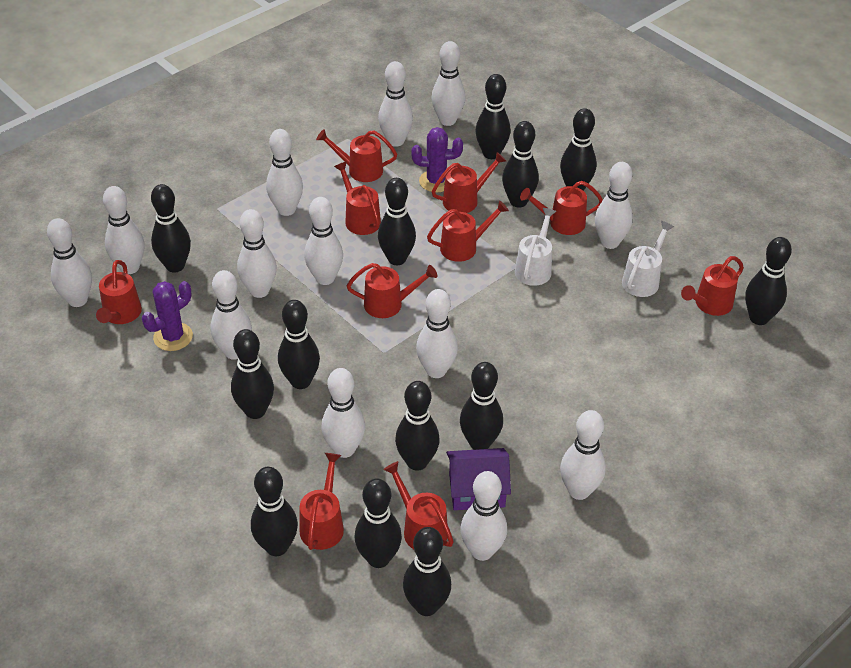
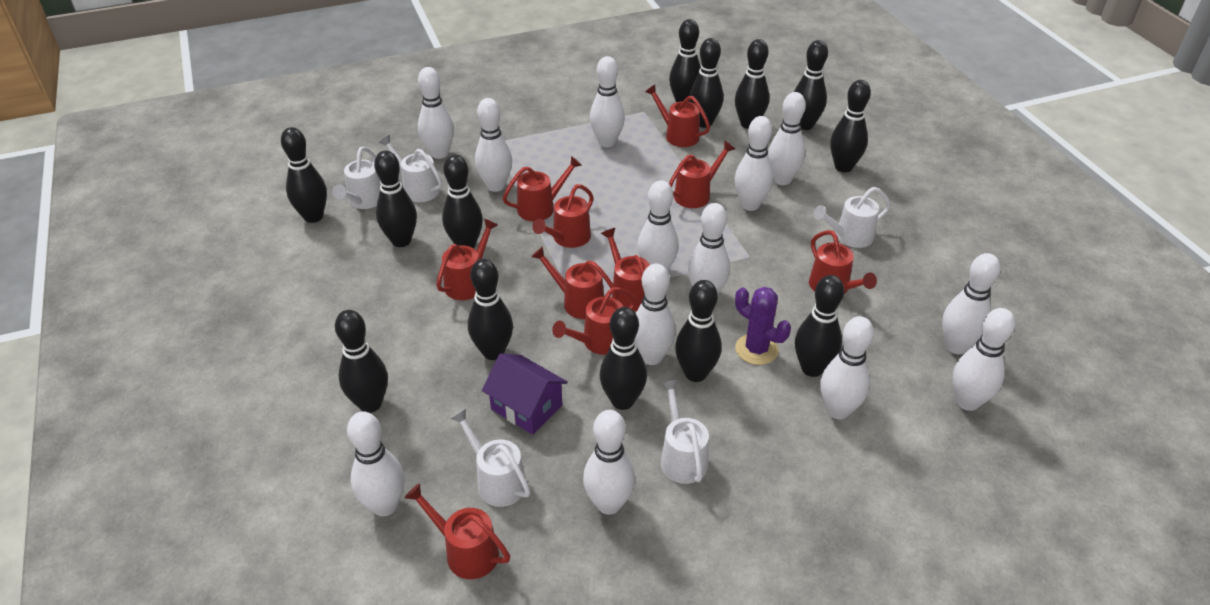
purple cactus: [142,281,193,351] [411,127,463,193] = 2 -> [735,287,791,365] = 1
white watering can: [515,208,556,286] [622,221,674,297] = 2 -> [332,147,381,209] [379,135,442,202] [450,408,530,507] [661,380,709,484] [813,187,891,248] = 5

